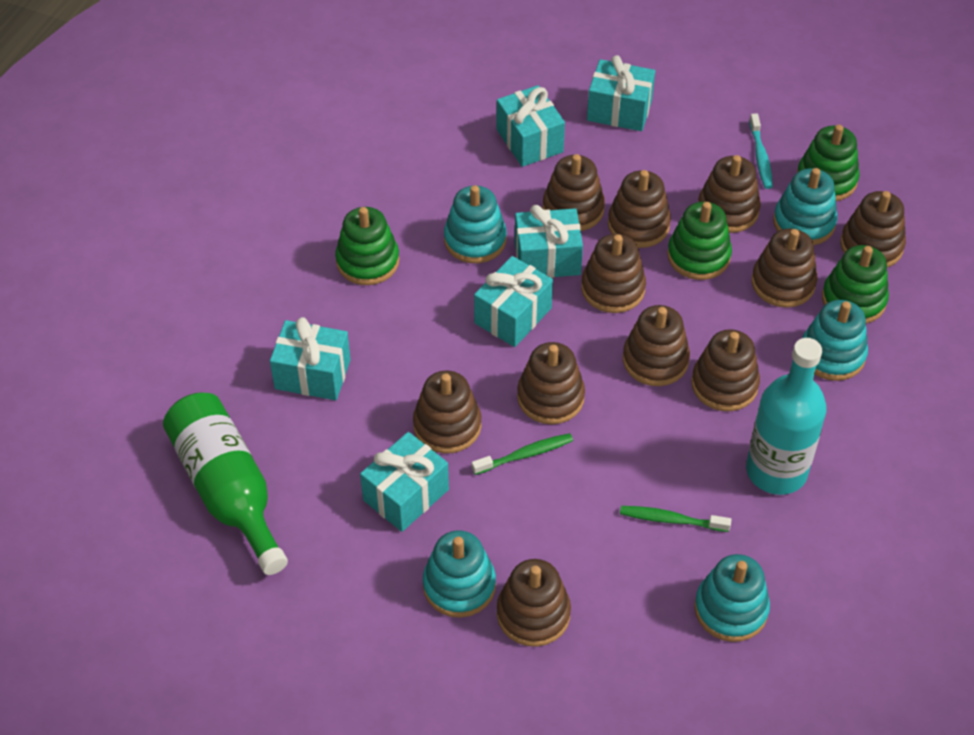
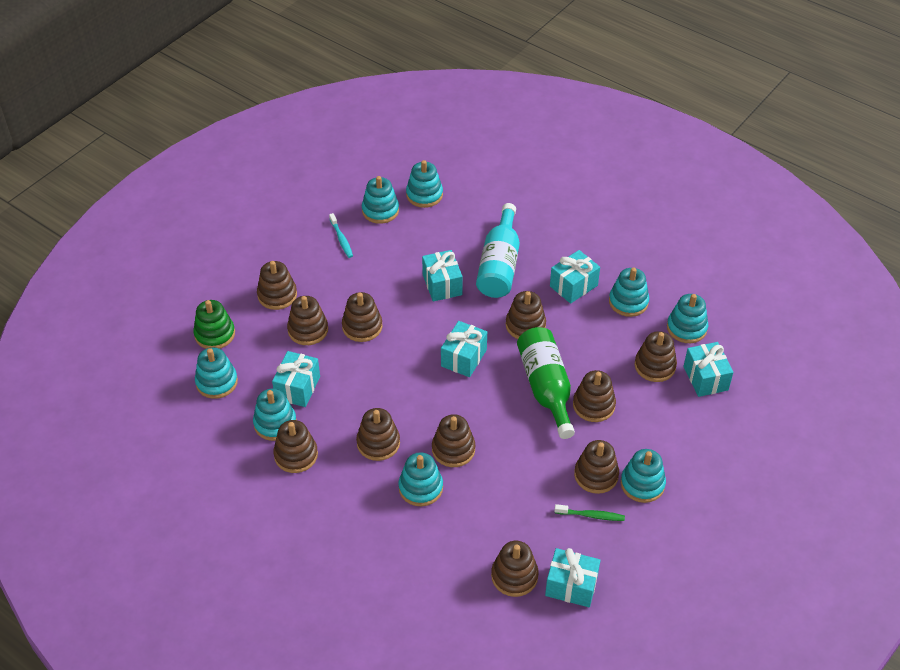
green stacking toy: [335,207,399,285] [667,202,732,280] [797,125,860,201] [822,245,889,324] = 4 -> [193,300,235,349] = 1
green toothbrush: [471,433,573,475] [620,506,731,532] = 2 -> [554,504,625,521] = 1
turquoise stacking toy: [423,531,496,618] [444,185,507,263] [694,554,770,642] [773,168,838,245] [802,300,868,381] = 5 -> [195,347,238,399] [253,389,297,441] [362,176,399,224] [398,452,443,506] [406,160,443,208] [609,268,649,317] [621,449,666,503] [667,294,708,343] = 8

